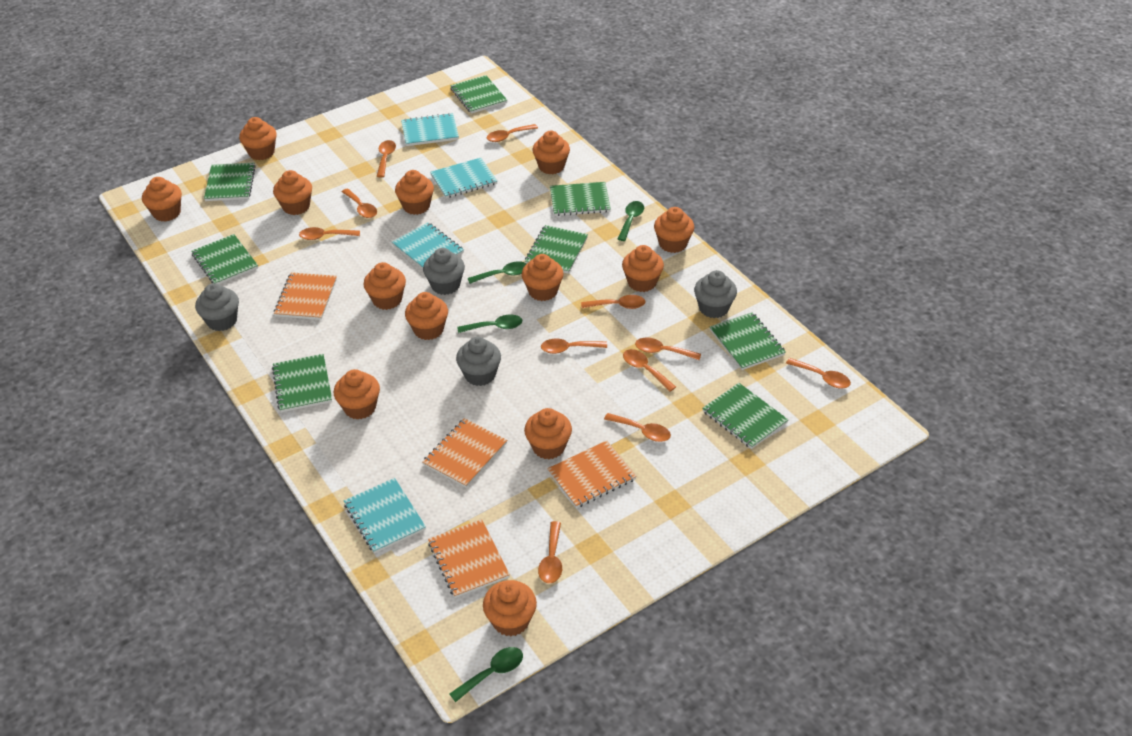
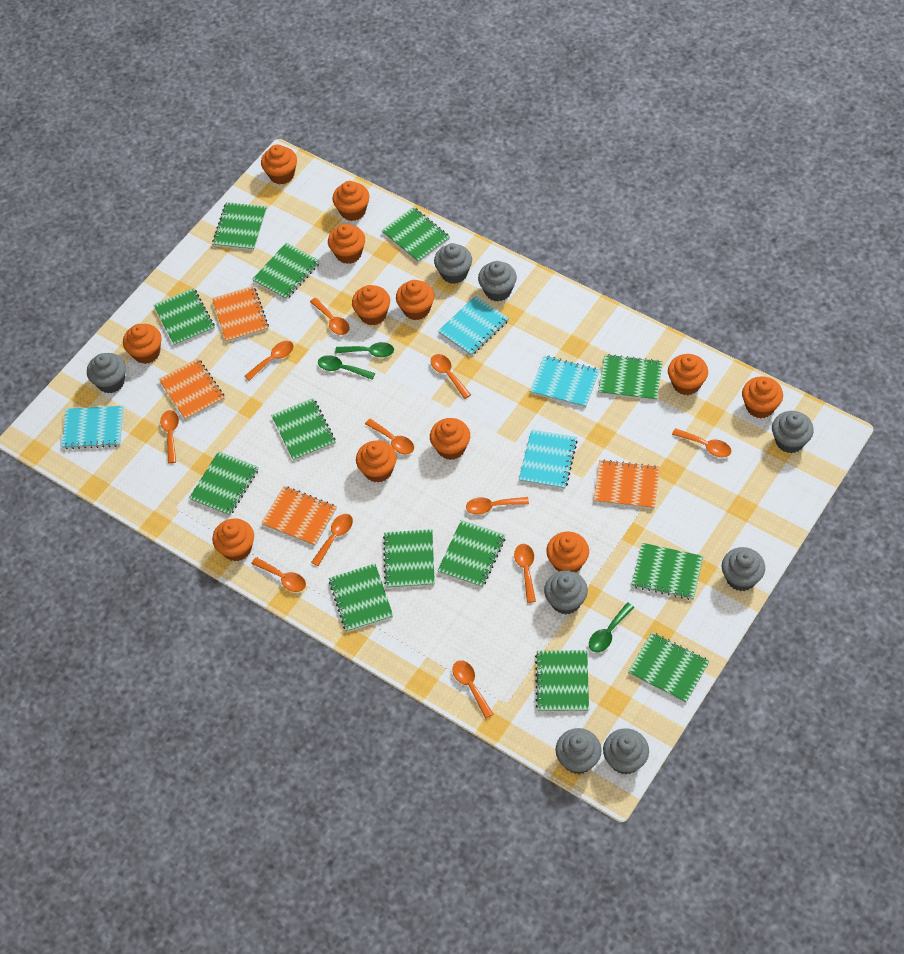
green notebook: [191,234,258,284] [204,163,256,201] [272,354,332,412] [450,75,507,114] [525,225,588,274] [550,182,611,216] [702,383,788,449] [710,312,786,370] = 8 -> [154,288,215,346] [189,451,258,516] [212,202,267,251] [252,243,320,300] [271,398,336,461] [329,564,393,632] [382,207,450,263] [383,529,435,589] [437,520,506,588] [535,650,589,712] [598,354,663,401] [628,632,710,703] [631,543,704,600] = 13
green spoon: [450,647,523,702] [457,314,522,333] [468,262,527,284] [618,201,644,241] = 4 -> [318,355,375,380] [335,342,394,357] [589,602,634,652] = 3
grey cupcake: [195,283,239,331] [423,248,465,295] [456,337,501,386] [694,270,737,318] = 4 -> [87,353,126,393] [434,243,472,284] [478,261,517,301] [544,570,588,614] [556,728,602,774] [603,728,649,775] [722,547,765,591] [772,411,814,453] = 8
orange cupcake: [142,177,182,222] [239,117,277,160] [273,170,312,215] [334,369,380,420] [363,262,406,310] [395,170,434,215] [405,292,448,340] [483,580,537,636] [522,254,564,301] [524,408,572,459] [532,131,570,174] [622,245,664,292] [654,207,694,253] = 13 -> [123,324,162,364] [212,519,254,561] [261,145,297,184] [328,224,365,264] [332,181,369,221] [352,285,390,325] [356,440,397,483] [396,280,434,320] [430,418,470,460] [546,531,589,573] [668,354,708,395] [742,376,783,419] = 12

